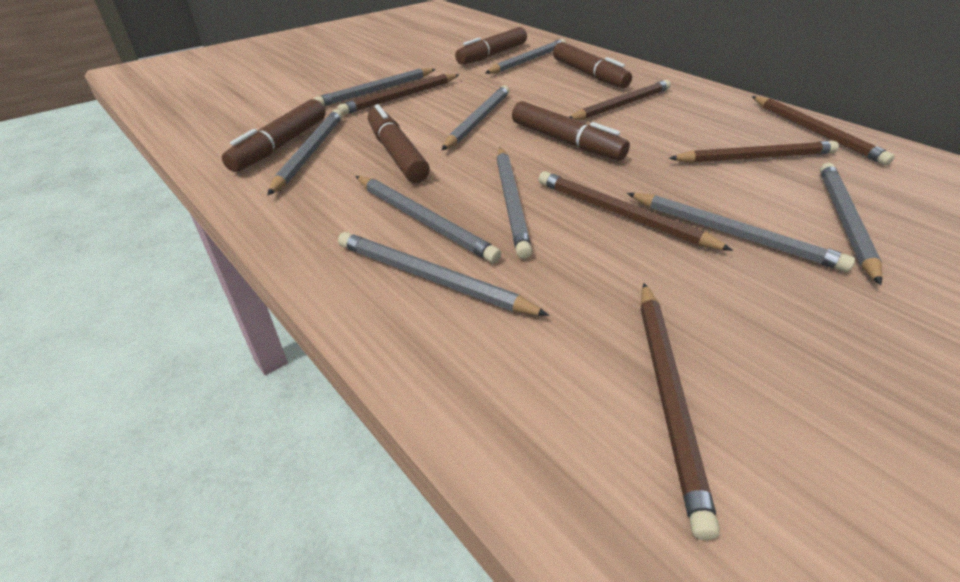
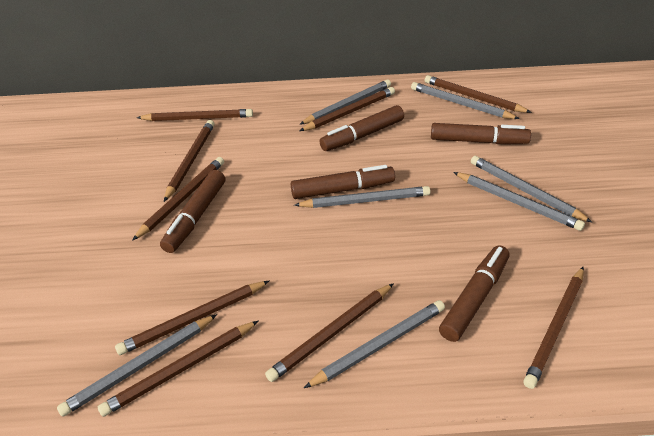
brown pencil: [338,74,459,115] [538,171,733,251] [569,80,671,120] [641,283,720,540] [669,141,839,163] [752,96,895,165] = 6 -> [98,321,258,417] [115,281,269,355] [132,157,224,241] [137,109,253,121] [164,120,214,202] [265,283,394,382] [300,87,395,131] [425,75,532,113] [523,267,584,389] = 9
grey pencil: [267,109,342,195] [314,68,435,106] [338,232,549,316] [356,176,501,263] [442,85,510,150] [485,39,566,74] [497,147,532,259] [627,193,855,272] [820,163,882,285] = 9 -> [57,314,217,417] [294,186,430,208] [299,79,391,125] [304,300,445,388] [411,82,520,119] [453,172,585,231] [471,156,593,223] = 7

